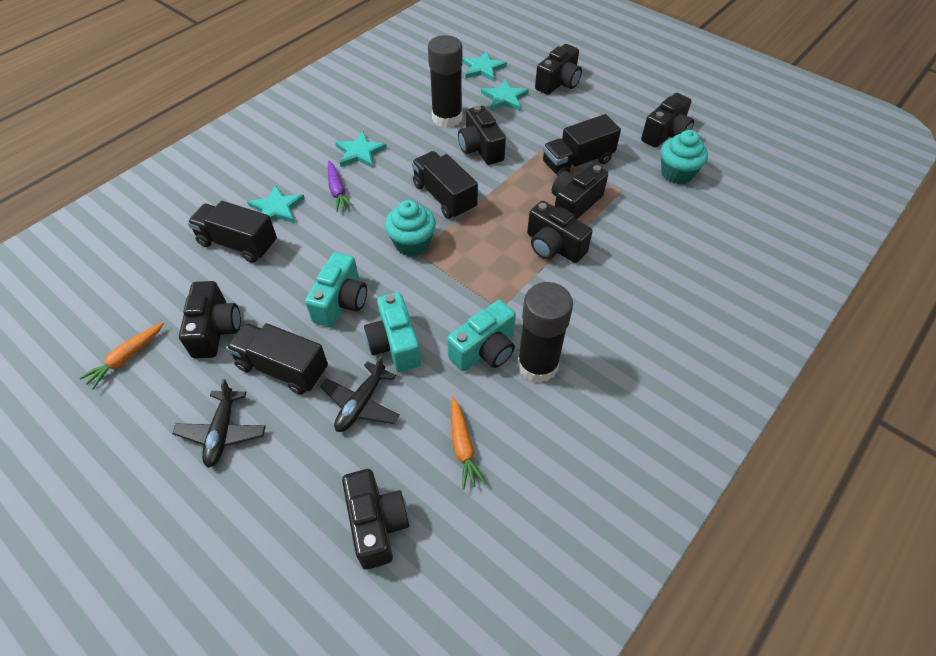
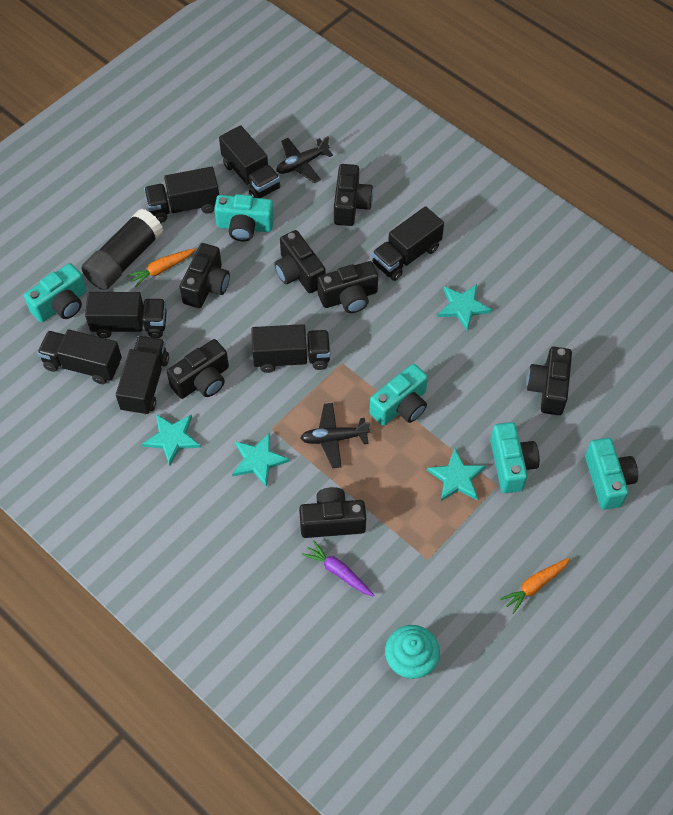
black glue stick: [428,35,463,128] [517,282,573,383] = 2 -> [82,209,164,290] = 1
black truck: [187,201,277,263] [226,323,328,395] [412,151,478,219] [543,114,621,176] = 4 -> [37,329,122,384] [85,292,167,338] [116,336,169,415] [144,167,219,223] [219,125,280,198] [251,324,331,373] [372,206,444,281] = 7
turquoise camera: [305,252,367,327] [364,292,421,372] [447,300,516,371] = 3 -> [24,263,87,323] [214,194,274,241] [370,364,428,426] [490,422,540,493] [585,438,638,510] = 5
turquoise cupcake: [385,200,436,257] [661,130,708,184] = 2 -> [385,625,440,679] = 1

